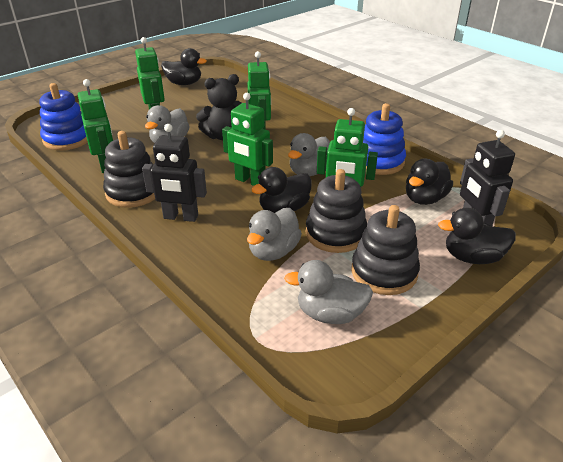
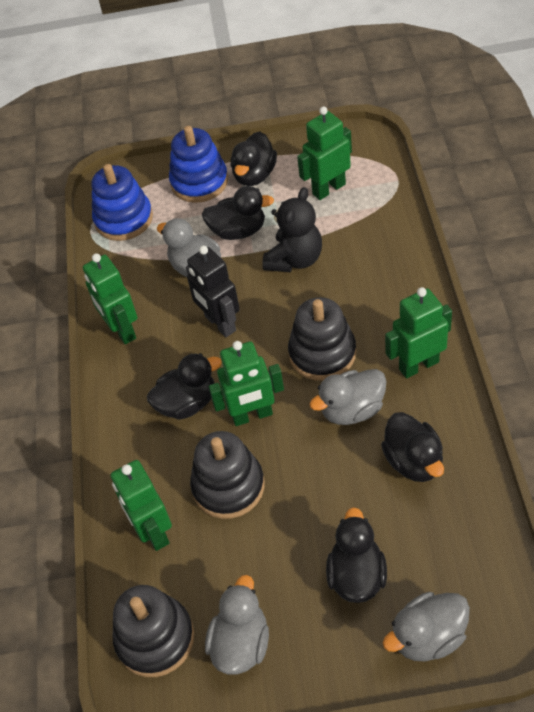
black duck: [161,48,207,85] [251,167,312,213] [406,158,453,205] [438,208,516,264] = 4 -> [147,353,222,420] [202,186,274,240] [231,131,277,186] [326,507,387,603] [381,412,444,482] = 5
black robot: [142,124,207,222] [460,130,515,226] = 2 -> [186,245,240,337] = 1

